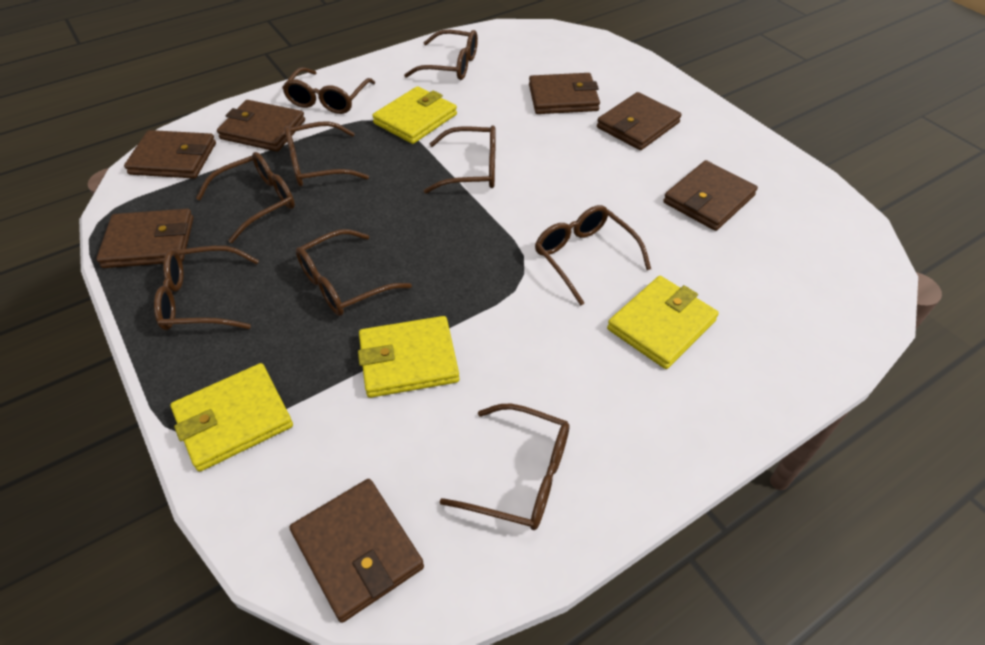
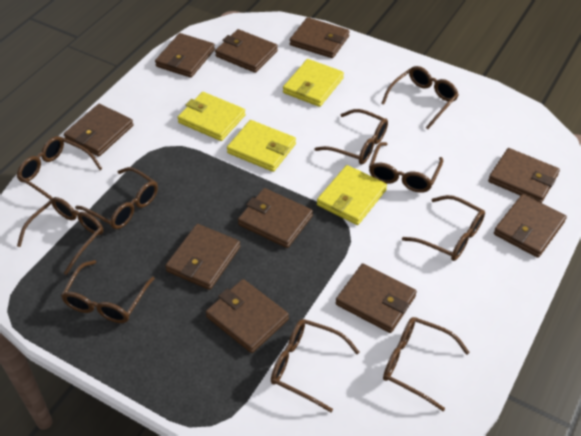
brown glasses: [154,246,259,330] [196,152,295,243] [282,67,375,114] [284,121,369,187] [296,229,412,316] [404,30,478,80] [424,126,496,194] [440,404,570,530] [535,205,651,306] = 9 -> [17,136,103,200] [17,197,103,275] [61,260,155,323] [75,167,158,229] [271,319,359,412] [314,109,388,164] [369,142,443,193] [381,66,459,129] [383,317,470,411] [402,195,485,261] = 10
brown wallet: [96,209,194,268] [124,130,216,179] [217,100,305,152] [289,479,424,623] [529,73,600,114] [597,92,681,150] [663,160,758,231] = 7 -> [64,104,133,157] [155,33,215,78] [165,224,240,290] [206,279,289,353] [215,29,278,73] [238,188,313,248] [290,17,350,58] [336,264,417,333] [488,148,560,203] [494,194,567,258] = 10

